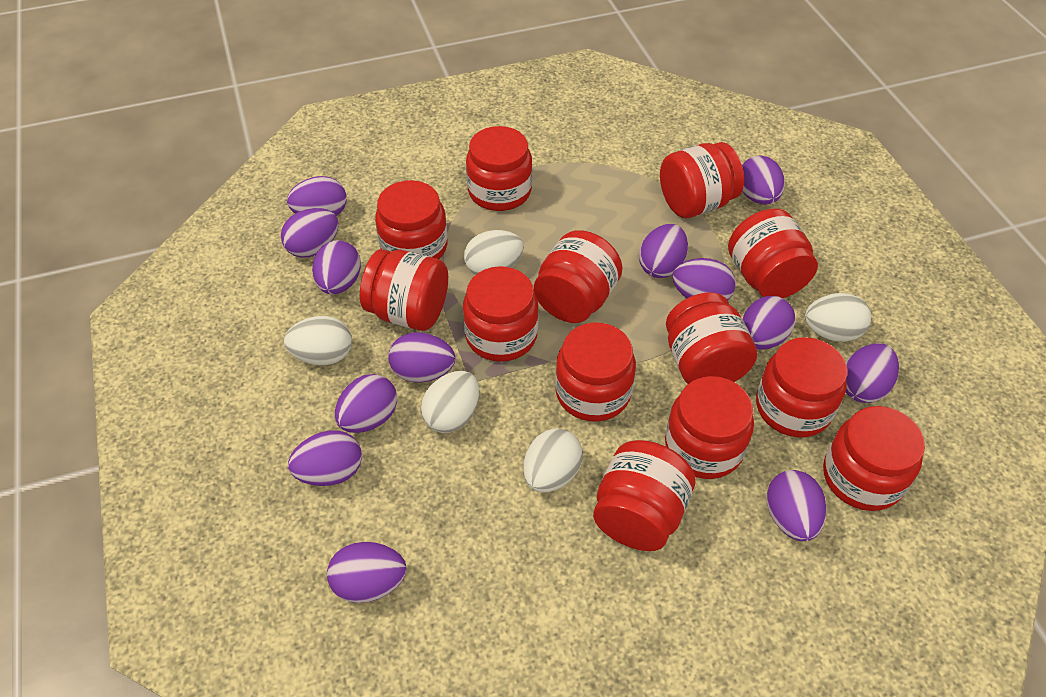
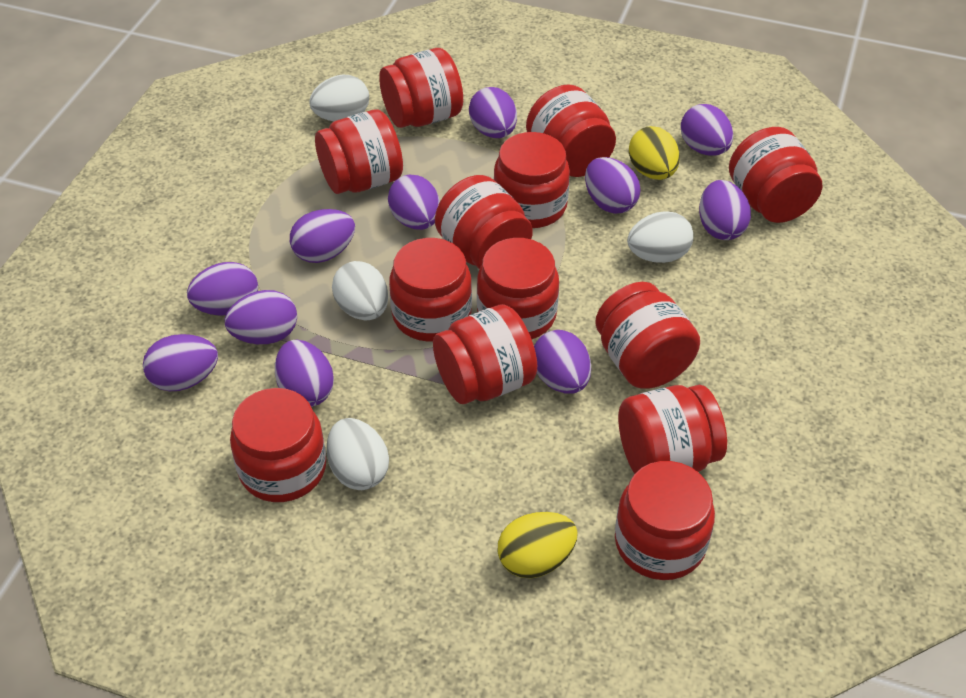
purple egg: [281,208,338,258] [287,176,347,216] [288,430,362,486] [312,240,361,294] [327,542,406,603] [335,374,397,433] [388,332,455,383] [639,224,688,278] [672,258,736,301] [742,156,785,205] [742,296,795,350] [767,470,827,541] [846,343,899,403] = 13 -> [143,334,218,391] [187,262,258,316] [225,290,297,344] [275,340,334,407] [290,209,355,263] [388,174,440,230] [469,87,517,138] [534,330,591,394] [585,157,641,214] [681,104,733,156] [699,180,751,240] = 11
white egg: [284,316,352,365] [421,371,479,433] [464,230,524,275] [523,428,583,492] [805,293,871,342] = 5 -> [309,75,369,121] [327,418,389,490] [332,261,388,320] [627,211,693,263] = 4
yellow egg: none = 0 -> [497,512,578,578] [629,126,680,180] = 2

